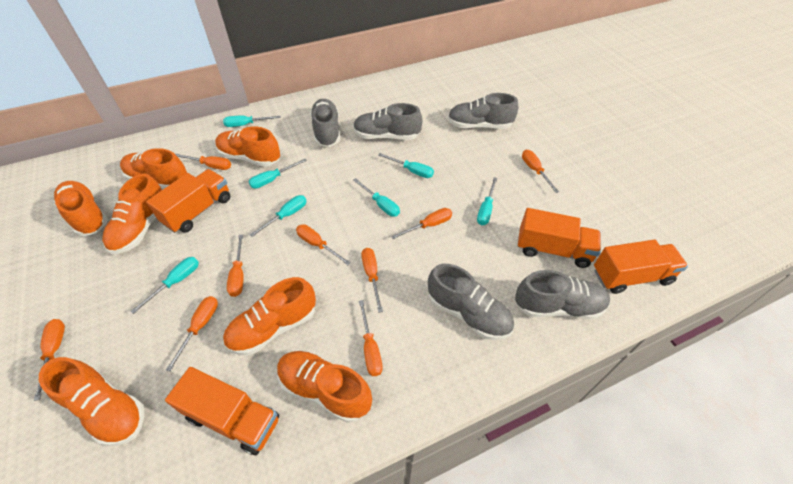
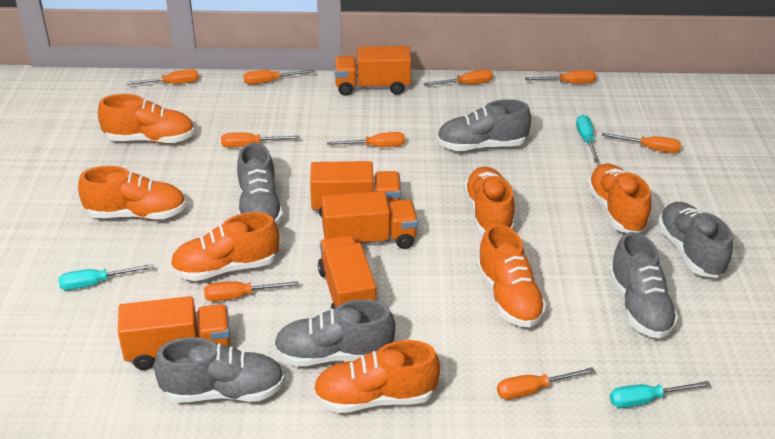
grey shoe: [310,99,340,147] [353,103,423,140] [428,264,514,340] [448,93,518,129] [515,270,610,319] = 5 -> [154,337,285,402] [237,143,283,225] [274,299,396,366] [437,99,531,151] [609,232,679,339] [657,202,733,278] = 6
orange truck: [146,169,230,233] [165,367,279,455] [518,208,601,268] [594,240,688,294] = 4 -> [118,296,230,370] [310,161,401,217] [318,235,376,309] [321,191,418,249] [334,46,411,96] = 5
turquoise screwdriver: [131,257,199,314] [223,115,281,127] [249,159,307,189] [250,195,307,237] [353,178,400,217] [378,153,434,178] [477,177,497,225] = 7 -> [58,264,154,290] [576,115,599,162] [610,381,711,408] = 3

